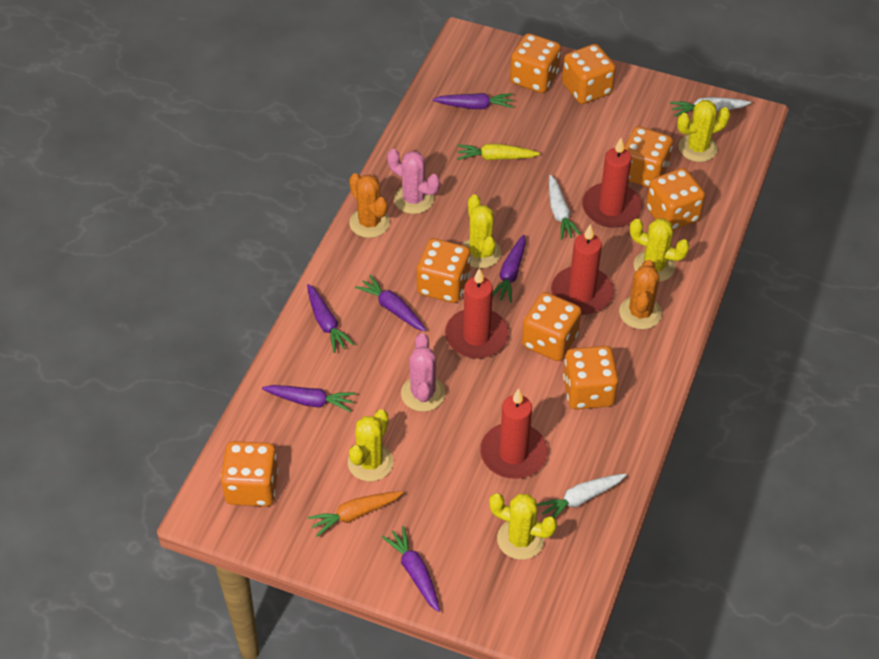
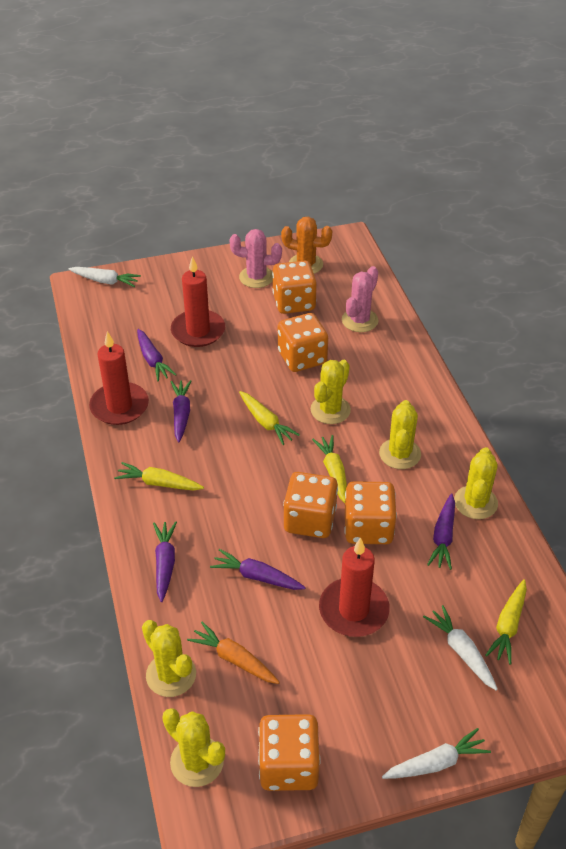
orange cactus: [349,173,390,238] [619,260,662,329] = 2 -> [281,217,332,274] = 1
orange dice: [221,441,279,506] [417,238,470,303] [510,33,561,93] [522,292,581,361] [562,44,616,104] [563,346,619,409] [624,126,673,188] [646,168,705,231] = 8 -> [258,714,321,791] [272,261,317,314] [278,313,328,372] [283,472,338,538] [344,481,397,544] = 5
purple carrot: [262,385,356,412] [307,284,354,353] [355,275,426,331] [382,526,440,612] [432,93,513,109] [492,235,526,303] = 6 -> [137,329,177,382] [153,521,177,602] [171,380,191,442] [210,549,306,590] [427,494,455,570] = 5
red candle: [445,268,509,359] [480,388,547,479] [551,224,613,315] [582,138,642,228] = 4 -> [89,331,149,425] [171,256,225,347] [319,537,390,637] = 3
yellow carrot: [457,144,540,160] = 1 -> [114,462,204,491] [239,391,300,445] [312,435,347,503] [486,579,527,664] = 4

